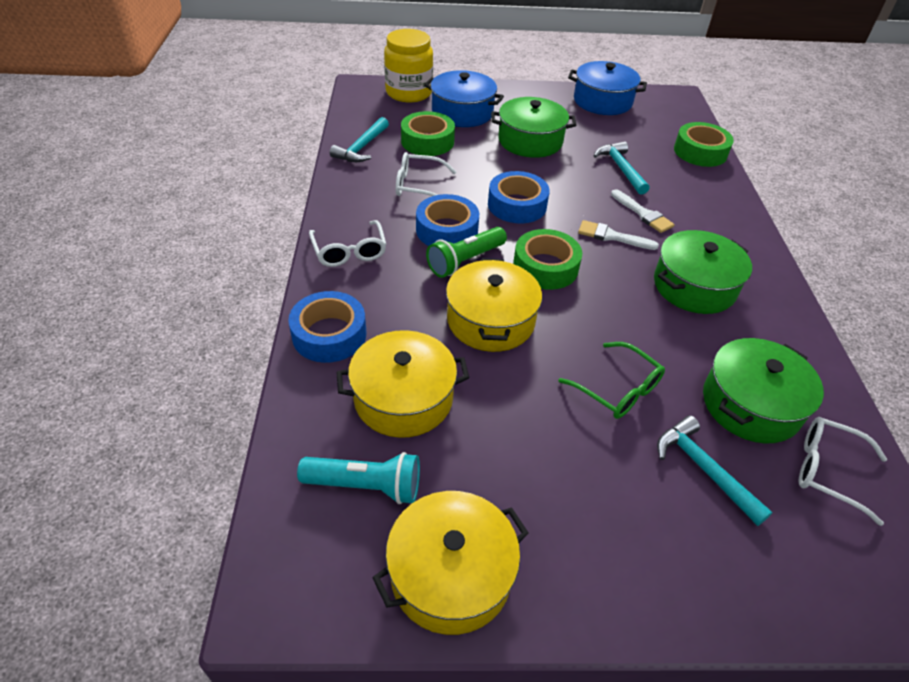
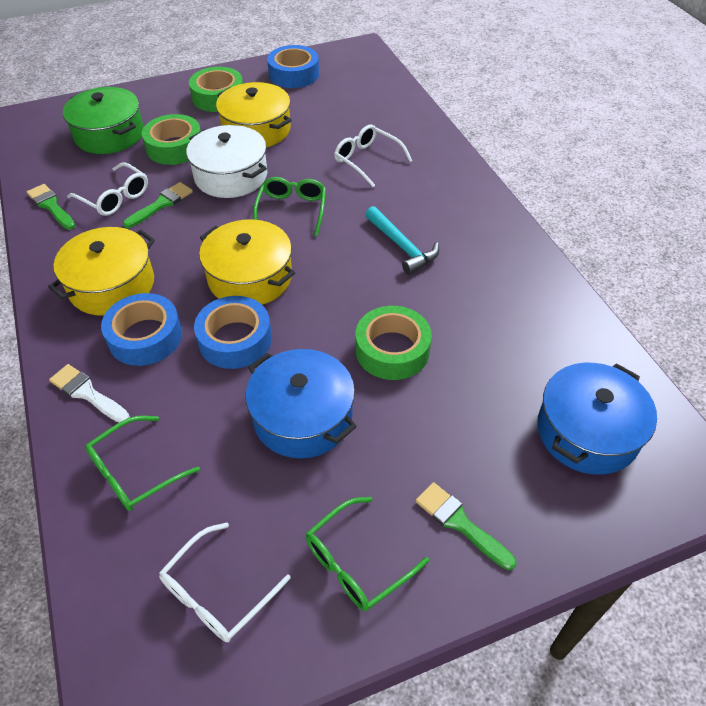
green brush: none = 0 -> [27,184,75,230] [123,182,193,228] [416,482,517,570] = 3
green flashlight: [426,227,507,278] = 1 -> none = 0
green glasses: [558,342,665,419] = 1 -> [85,416,200,511] [253,177,326,236] [306,497,429,611] = 3
green pot: [491,97,576,158] [654,230,752,314] [703,338,824,443] = 3 -> [63,87,144,154] = 1
turquoise flashlight: [297,452,420,504] = 1 -> none = 0
turquoise hammer: [330,117,389,162] [594,141,649,195] [657,415,772,526] = 3 -> [365,206,439,275] = 1
white brush: [578,220,659,250] [611,189,675,233] = 2 -> [49,364,130,422] = 1
white pot: none = 0 -> [186,125,267,198] = 1
yellow jar: [384,29,433,102] = 1 -> none = 0

